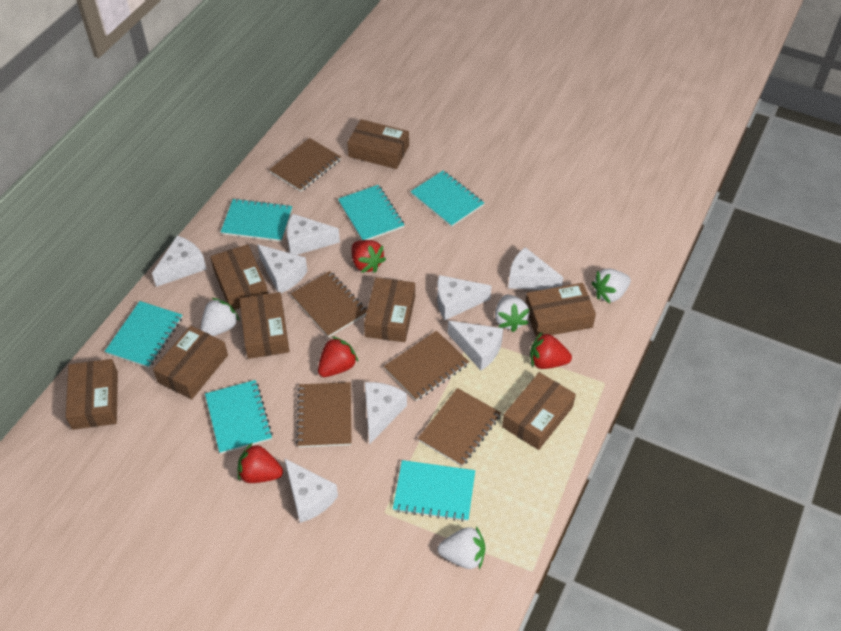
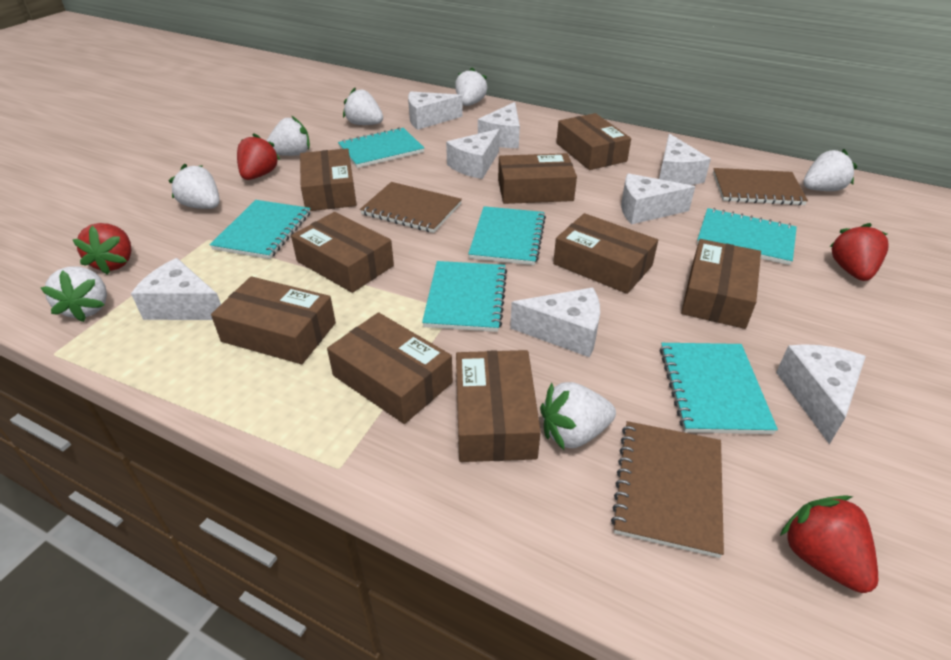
brown box: [66,359,118,430] [153,326,228,400] [210,244,268,310] [239,292,290,359] [347,119,409,169] [364,277,415,342] [502,372,576,450] [525,283,596,338] = 8 -> [211,276,336,364] [291,212,394,293] [300,148,357,211] [327,312,453,424] [456,350,541,462] [498,153,577,204] [553,213,658,294] [556,113,631,170] [681,239,761,329] = 9
brown notebook: [269,138,341,192] [291,271,367,338] [296,382,351,448] [384,331,469,401] [418,388,501,466] = 5 -> [360,182,462,233] [611,421,724,558] [713,168,808,205] = 3
white strawberry: [200,298,240,336] [438,526,485,569] [495,295,530,332] [592,269,631,303] = 4 -> [41,266,107,322] [169,164,220,209] [267,116,310,156] [343,88,383,125] [455,67,488,106] [540,382,616,450] [803,149,857,191] = 7

